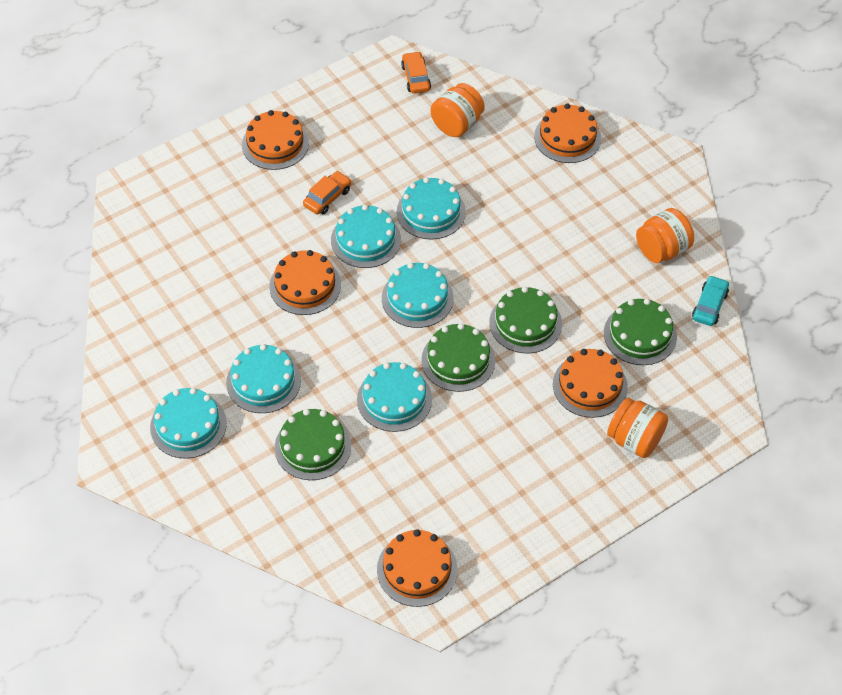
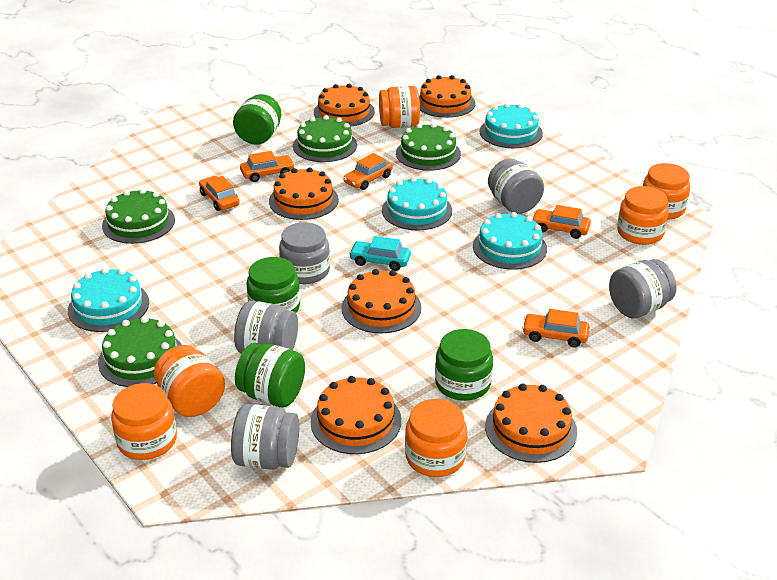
green jar: none = 0 -> [233,94,281,145] [235,343,305,408] [246,257,300,312] [435,329,493,401] = 4
grey jar: none = 0 -> [231,404,299,470] [234,301,298,354] [279,222,330,284] [488,158,544,214] [609,259,676,319] = 5
orange cake: [242,110,309,170] [270,250,341,315] [377,529,458,607] [534,104,601,163] [553,349,628,418] = 5 -> [269,167,339,220] [311,376,401,454] [314,84,375,127] [341,269,421,333] [419,75,475,118] [485,384,577,463] = 6
orange car: [303,171,351,215] [401,51,431,94] = 2 -> [199,176,240,211] [240,151,295,182] [343,153,393,190] [522,309,590,348] [532,205,591,239] = 5
orange jar: [431,83,485,137] [607,398,668,458] [636,208,694,263] = 3 -> [111,383,177,460] [154,345,225,417] [379,86,420,128] [405,399,467,477] [617,186,669,245] [643,163,690,220] = 6
turquoise cake: [150,388,227,459] [226,344,301,413] [331,204,401,268] [357,362,432,432] [382,263,454,328] [396,177,466,240] = 6 -> [68,268,149,332] [382,177,452,230] [473,212,547,270] [479,103,543,148] = 4

